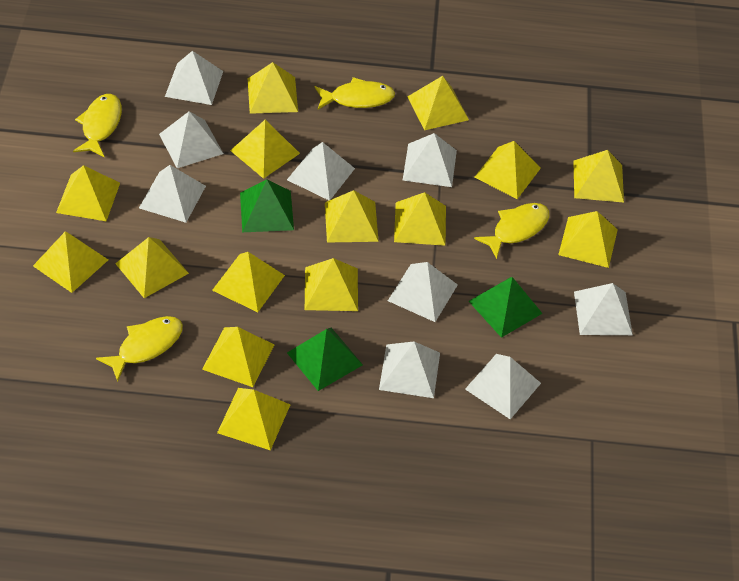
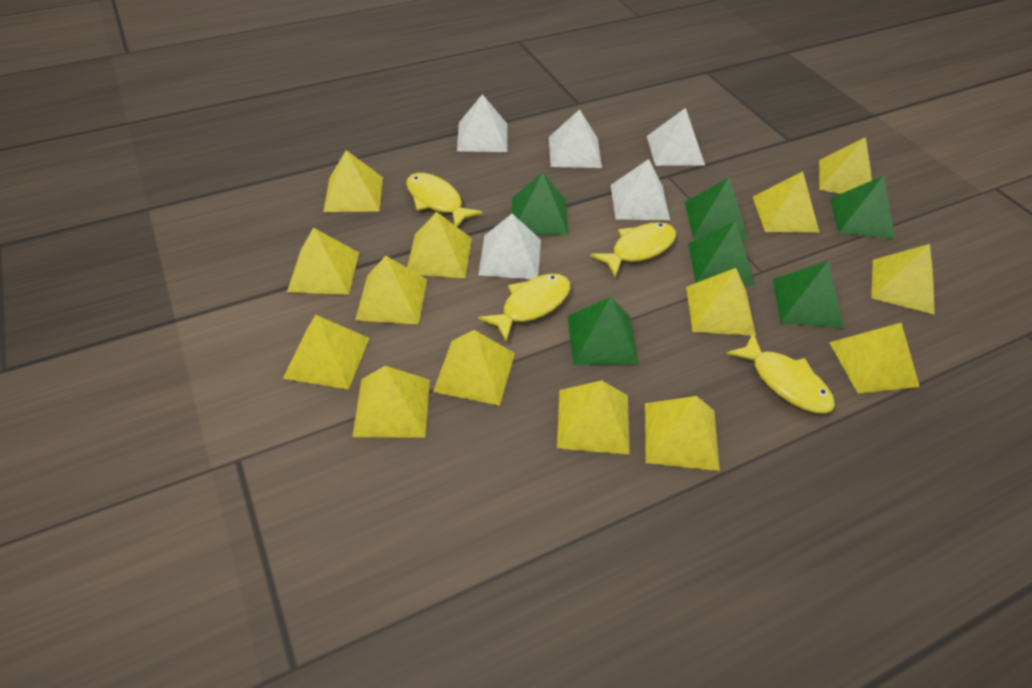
green pyramid: [240,179,294,232] [287,328,363,391] [469,277,543,338] = 3 -> [512,173,568,235] [568,297,639,365] [685,177,748,239] [688,221,755,286] [773,261,843,329] [830,176,895,239] = 6
white pyramid: [139,165,206,223] [159,111,223,168] [165,51,223,105] [287,142,355,200] [379,341,440,398] [388,262,458,322] [403,133,457,187] [465,354,541,419] [574,283,633,335] = 9 -> [457,94,507,152] [478,214,541,279] [549,109,602,168] [611,159,670,220] [647,108,705,166] = 5
yellow pyramid: [33,231,108,293] [56,165,120,221] [115,237,189,298] [202,327,274,387] [212,252,285,312] [217,388,291,450] [230,120,300,179] [248,62,298,114] [305,258,358,311] [325,190,379,242] [394,192,446,246] [407,76,469,130] [474,141,541,199] [558,211,618,268] [573,150,624,202] = 15 -> [283,315,370,390] [287,228,359,295] [323,150,383,212] [352,366,430,438] [355,256,427,325] [407,212,472,278] [433,330,515,406] [557,380,630,455] [645,396,720,471] [686,268,756,336] [753,171,820,233] [819,137,872,194] [829,323,920,394] [871,244,935,315] = 14

